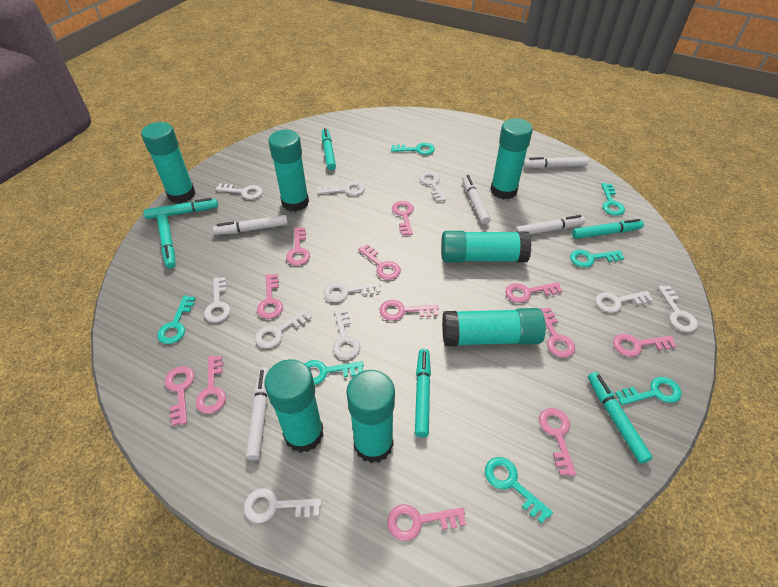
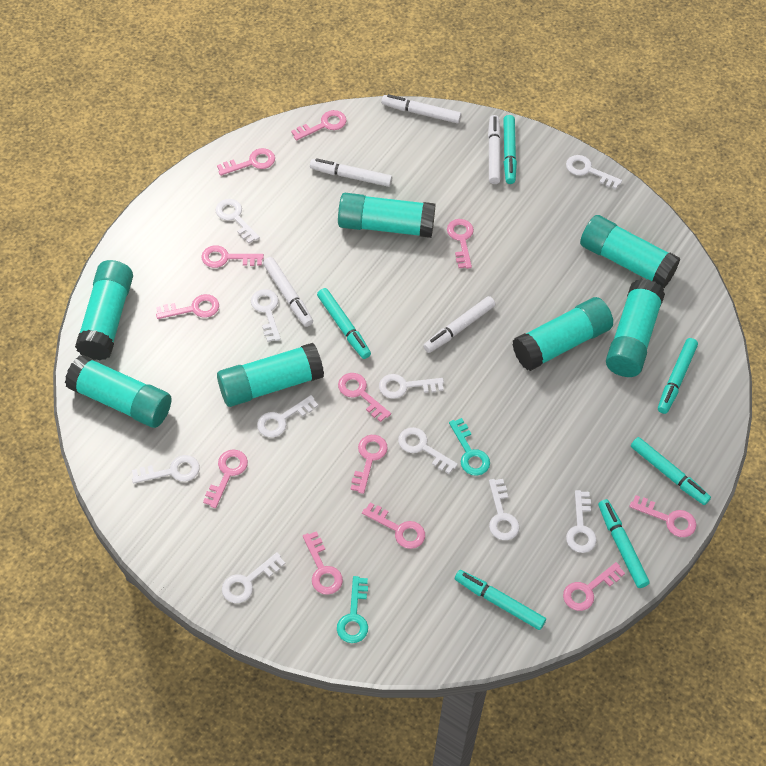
turquoise key: [157,295,196,344] [304,360,364,385] [391,143,435,155] [485,457,553,523] [570,250,624,268] [601,183,625,216] [615,377,682,405] = 7 -> [337,576,368,643] [449,418,490,476] = 2

